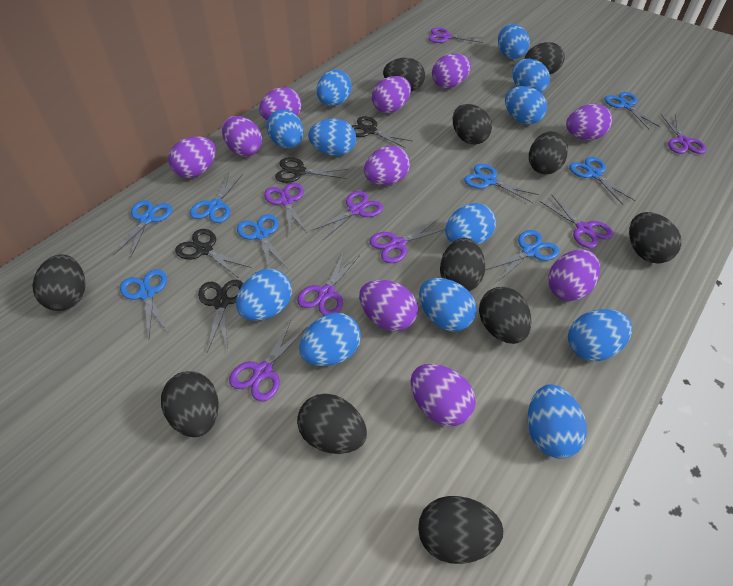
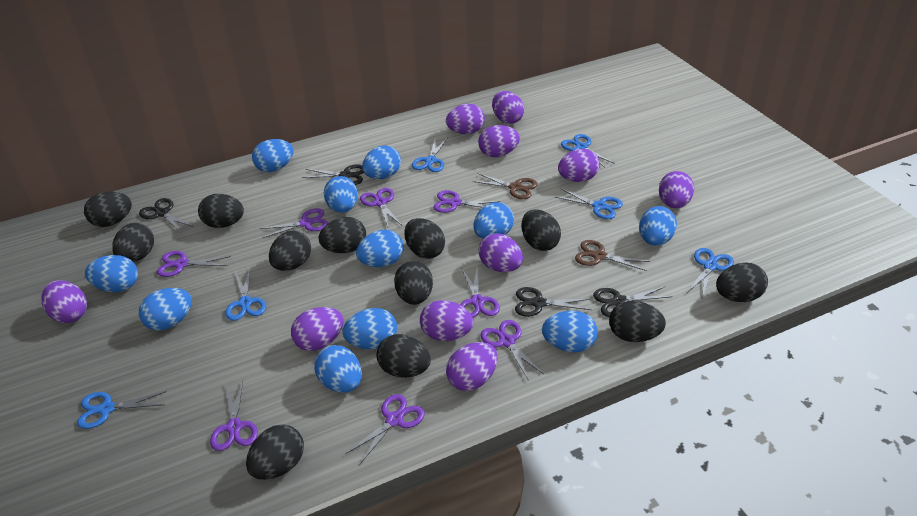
black egg: [32,254,86,311] [161,371,219,437] [297,394,367,454] [383,58,425,92] [418,496,504,564] [440,238,485,291] [453,104,492,145] [479,287,532,344] [525,42,565,74] [529,131,568,174] [629,212,681,264] = 11 -> [84,192,132,227] [112,223,154,262] [198,194,244,228] [246,424,304,480] [269,231,311,271] [318,217,366,253] [377,334,431,378] [394,261,433,305] [404,218,445,259] [521,209,561,251] [609,301,666,342] [716,263,768,302] = 12
blue egg: [236,269,292,321] [267,109,303,148] [299,313,361,366] [308,119,356,156] [317,70,352,106] [419,278,477,332] [445,203,496,245] [498,24,530,59] [505,86,547,124] [512,59,550,93] [528,384,587,459] [568,309,633,361] = 12 -> [85,255,138,292] [139,288,192,330] [252,139,294,172] [314,345,362,393] [324,176,358,213] [342,308,397,349] [356,230,403,267] [362,145,401,179] [473,202,514,239] [542,310,598,353] [639,206,677,246] = 11
blue scissors: [113,200,172,258] [120,269,169,339] [190,173,243,223] [237,214,288,269] [464,164,539,203] [486,230,559,282] [569,157,635,205] [604,92,660,129] = 8 -> [77,391,166,429] [225,268,266,321] [412,138,447,172] [555,189,623,219] [561,134,615,168] [687,248,734,296] = 6
brown scissors: none = 0 -> [472,173,538,199] [575,240,650,271] = 2

